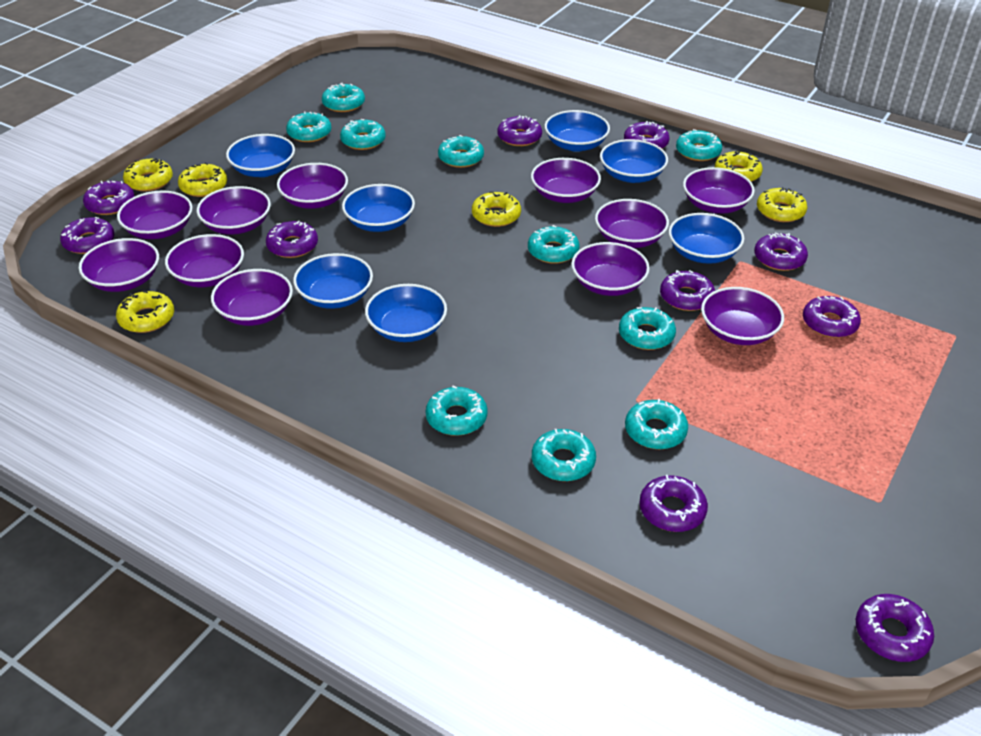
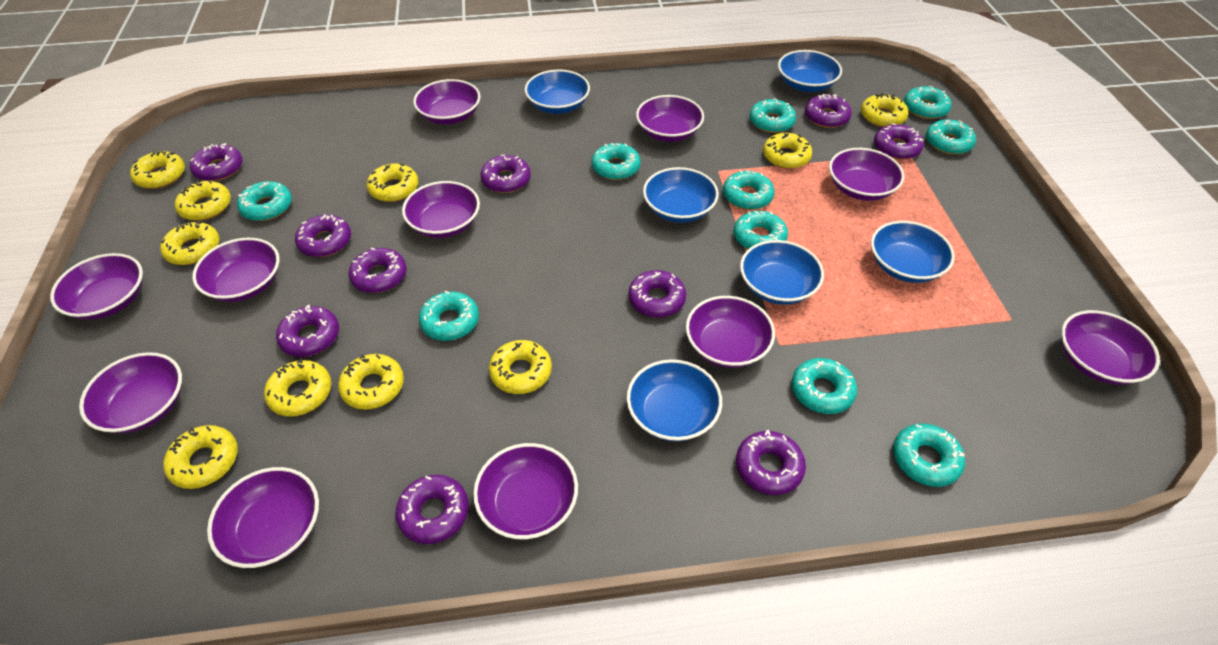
blue bowl: [226,134,295,177] [293,253,373,309] [342,184,415,232] [365,284,447,342] [544,110,610,152] [600,139,668,183] [669,213,744,264] = 7 -> [525,70,590,114] [627,359,722,441] [643,167,719,223] [740,240,824,305] [778,50,842,92] [871,221,955,283] = 6
yellow donut: [116,290,174,333] [123,158,173,191] [178,162,227,197] [472,191,521,227] [715,151,763,182] [757,187,807,222] = 6 -> [130,150,185,189] [160,221,220,265] [163,425,238,489] [175,180,231,221] [264,359,331,417] [338,354,404,410] [367,163,418,202] [489,340,552,394] [763,133,812,169] [861,93,908,127] = 10

